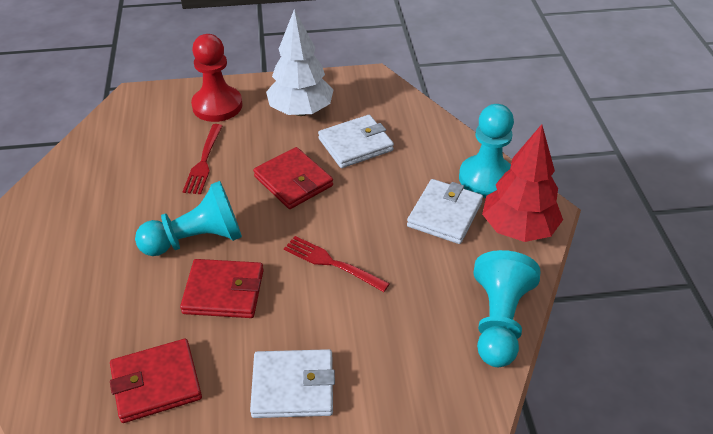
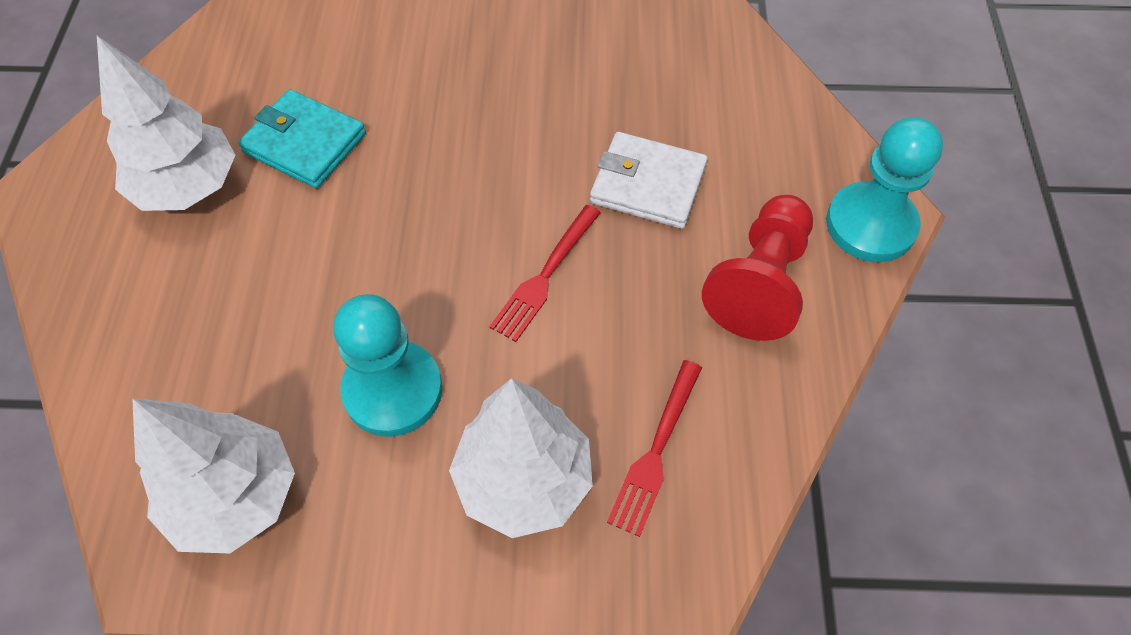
red tree: [482,124,563,242] = 1 -> none = 0
red wallet: [110,339,202,423] [180,259,264,318] [253,147,333,209] = 3 -> none = 0
turquoise pawn: [135,181,242,256] [459,104,514,198] [473,250,541,367] = 3 -> [333,294,442,437] [826,117,943,262] = 2
turquoise wallet: none = 0 -> [238,89,366,188] = 1
white tree: [266,9,334,116] = 1 -> [97,36,235,211] [132,399,295,553] [449,378,593,538] = 3
white wallet: [250,349,335,418] [318,115,394,168] [407,179,483,244] = 3 -> [590,132,708,229] = 1

